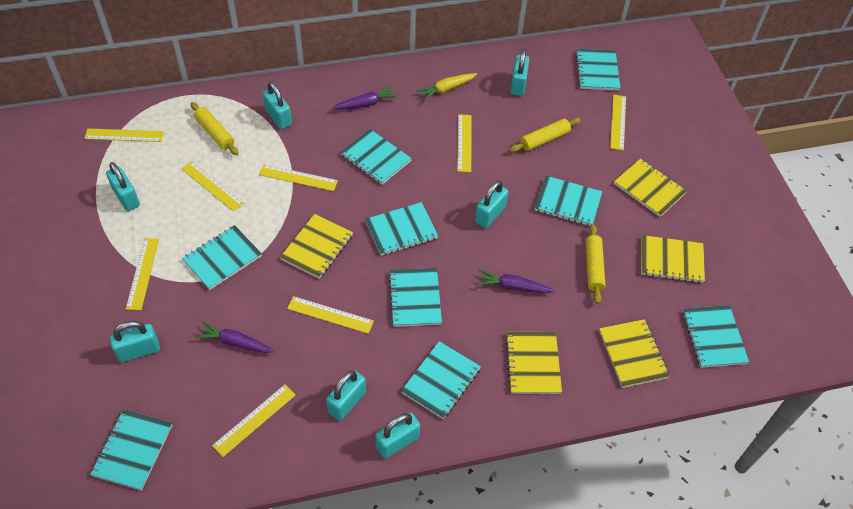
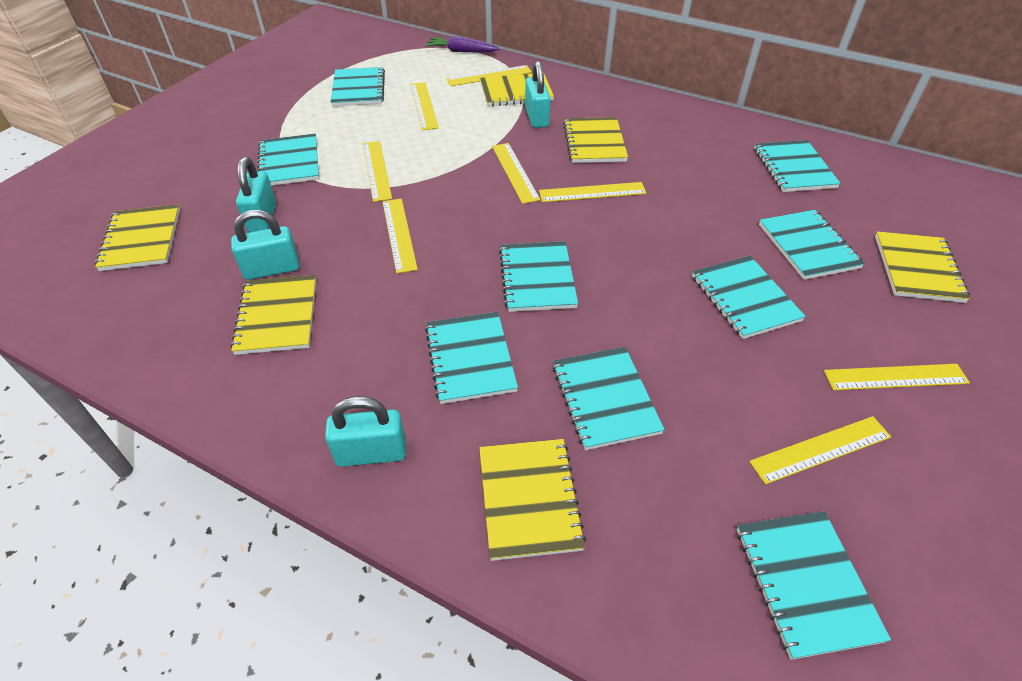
purple carrot: [194,321,274,353] [332,86,398,110] [477,270,555,293] = 3 -> [425,36,500,52] = 1
turquoise padlock: [106,162,140,211] [110,321,160,362] [262,82,292,129] [326,370,366,421] [375,412,420,459] [475,180,508,228] [510,49,529,96] = 7 -> [231,210,300,280] [236,157,276,232] [325,396,406,467] [525,61,551,128] = 4
yellow carrot: [416,73,477,101] = 1 -> none = 0
yellow notebook: [280,214,353,279] [505,332,562,394] [599,319,670,388] [614,159,687,217] [641,235,705,283] = 5 -> [95,204,180,271] [231,275,316,355] [479,439,586,561] [480,72,554,107] [563,117,628,163] [875,231,970,303] = 6
yellow rolling pin: [191,102,239,155] [510,118,581,152] [585,224,605,304] = 3 -> none = 0

